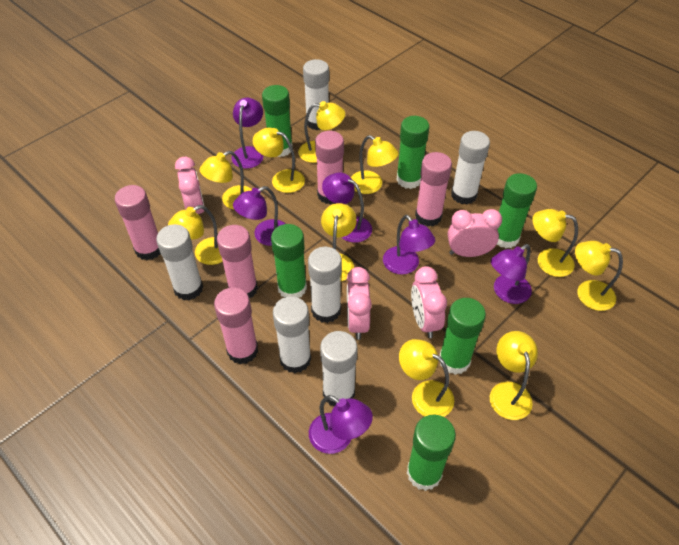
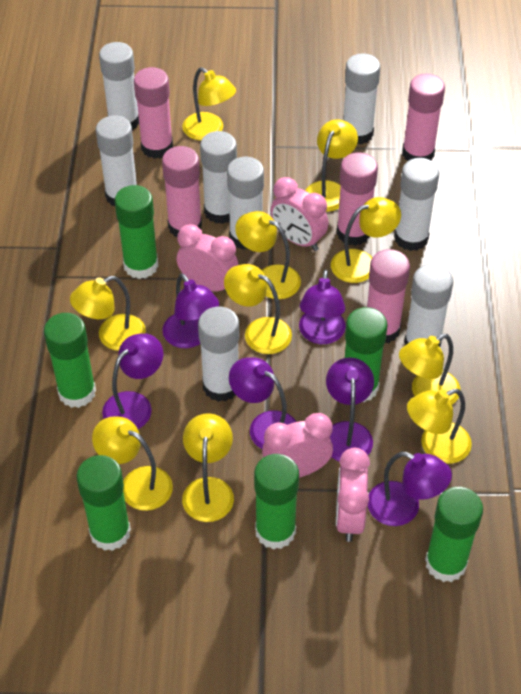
white glue stick: [156,224,203,300] [273,296,311,373] [303,59,329,130] [308,247,342,323] [320,331,358,406] [451,131,490,204] = 6 -> [96,115,137,206] [99,42,139,131] [198,307,239,402] [200,131,237,224] [227,157,264,250] [343,53,381,144] [394,158,439,251] [404,264,453,347] = 8

